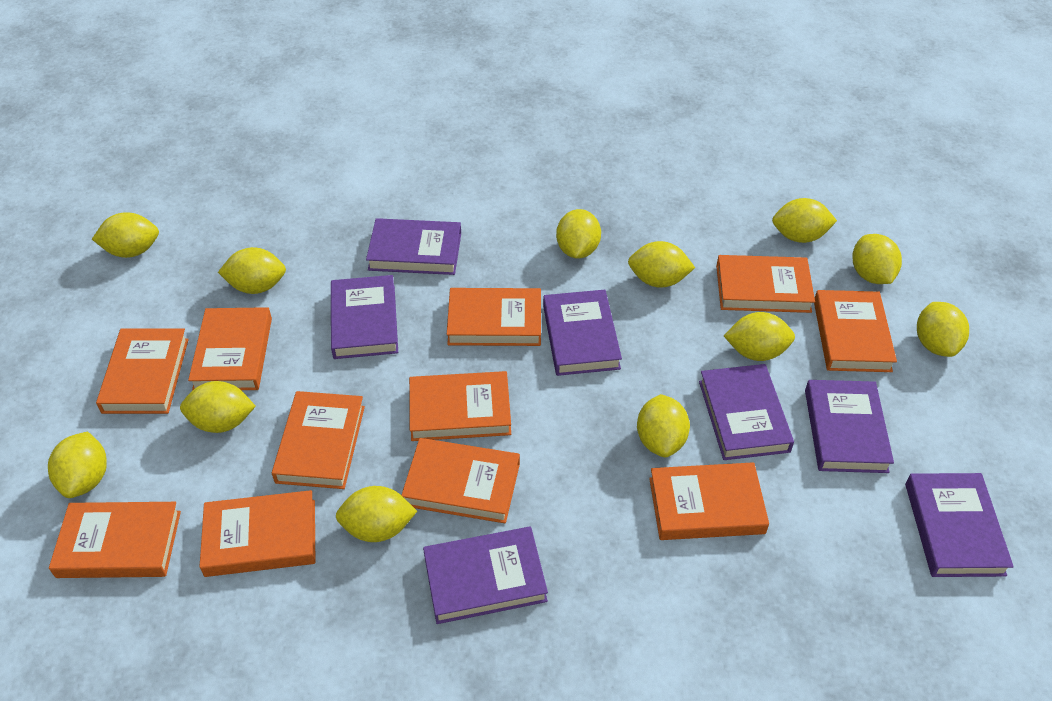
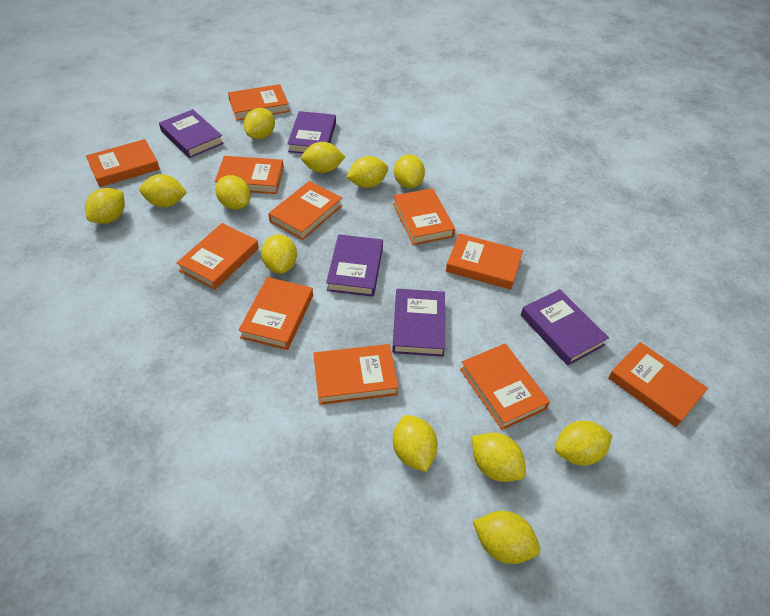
purple book: [331,275,398,359] [366,218,461,275] [423,527,548,624] [543,290,622,376] [699,364,794,460] [805,380,894,473] [905,473,1014,577] = 7 -> [159,109,224,158] [287,111,336,154] [326,234,383,297] [392,289,445,357] [521,289,609,366] = 5

